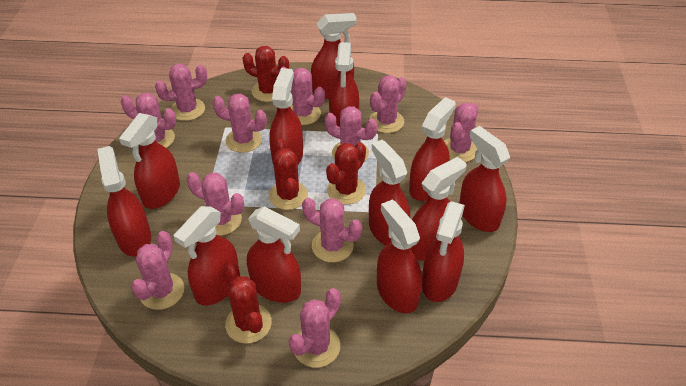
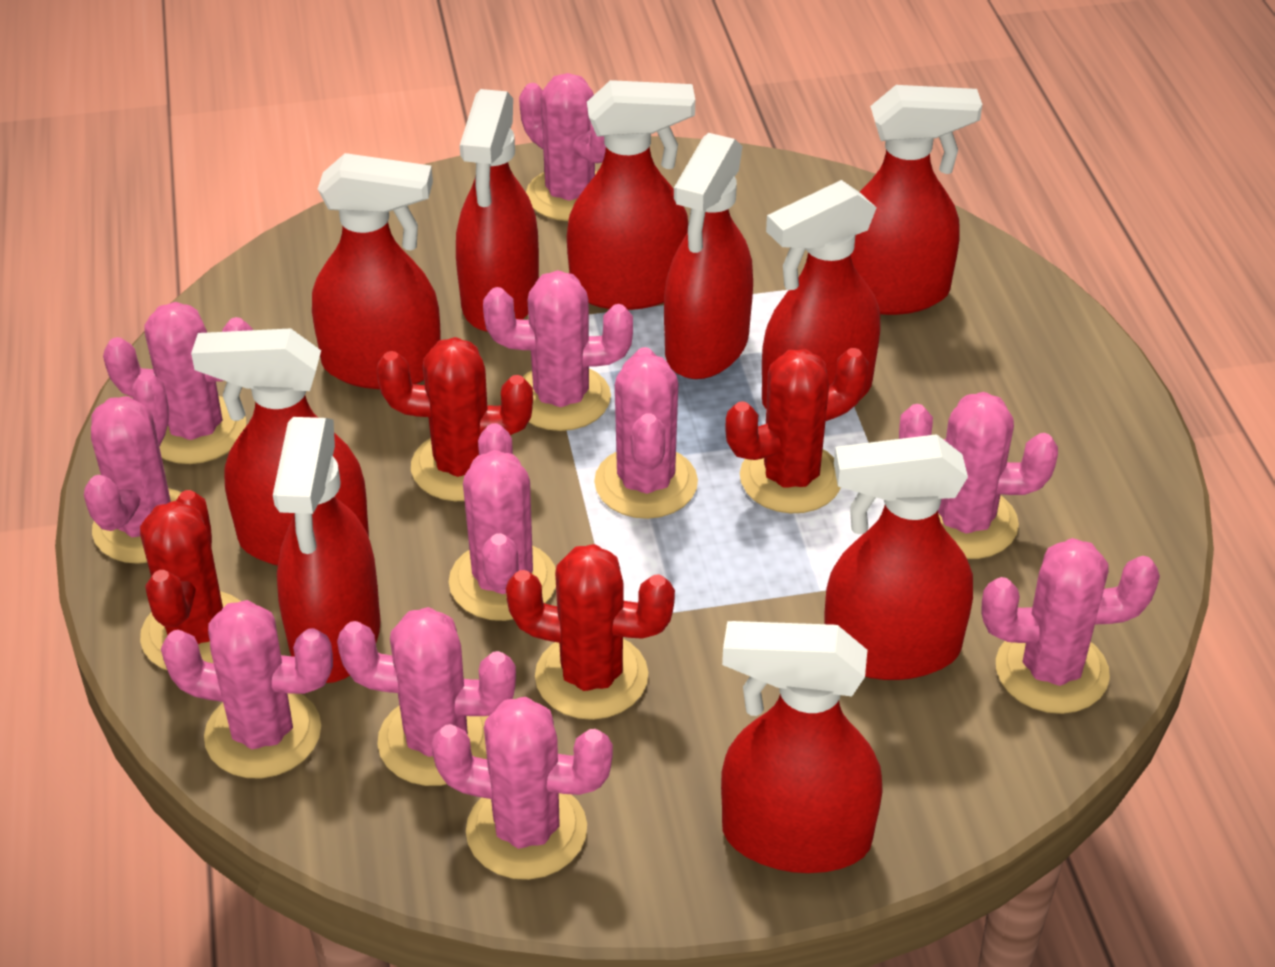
red spray bottle: [98,146,151,257] [119,113,180,209] [174,206,239,306] [247,206,301,303] [270,68,303,164] [311,13,357,99] [329,42,359,127] [369,140,410,245] [377,199,422,313] [409,97,456,201] [411,157,466,261] [422,202,465,302] [459,126,510,232] = 13 -> [191,328,369,566] [273,417,381,683] [312,153,441,389] [456,89,539,332] [567,80,695,310] [664,133,753,379] [721,621,883,873] [762,180,881,409] [824,434,973,680] [851,85,982,315] = 10

